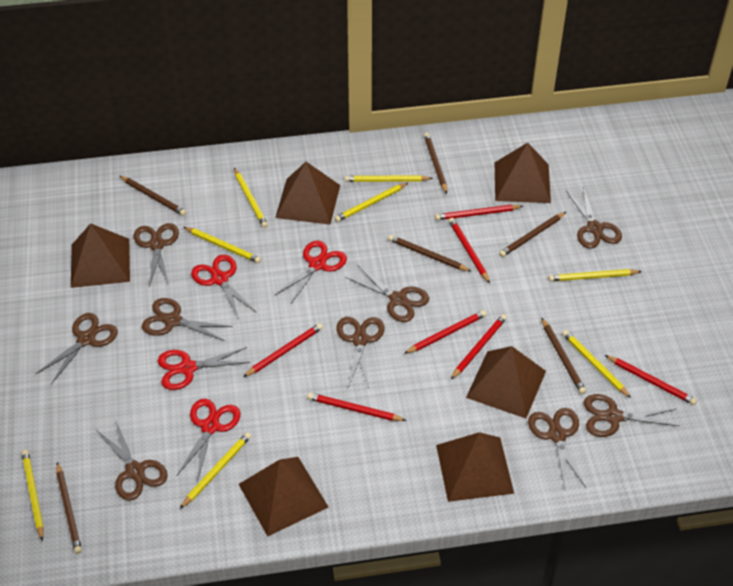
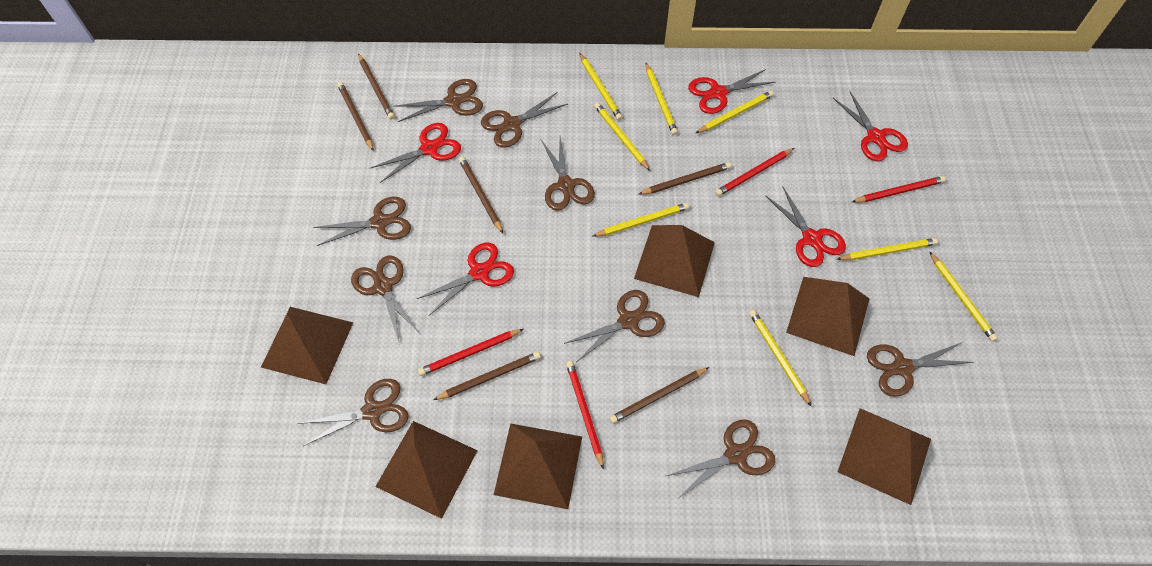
red pencil: [243,323,323,377] [307,393,406,421] [404,310,486,354] [435,205,523,220] [449,218,490,283] [451,314,507,379] [605,355,697,405] = 7 -> [418,329,524,376] [566,361,604,470] [715,148,794,196] [852,176,946,203] = 4
red scissors: [158,347,251,390] [177,399,240,482] [191,255,257,319] [274,241,347,305] = 4 -> [371,123,461,183] [417,243,514,315] [688,69,775,114] [765,187,846,267] [833,90,908,161] = 5

